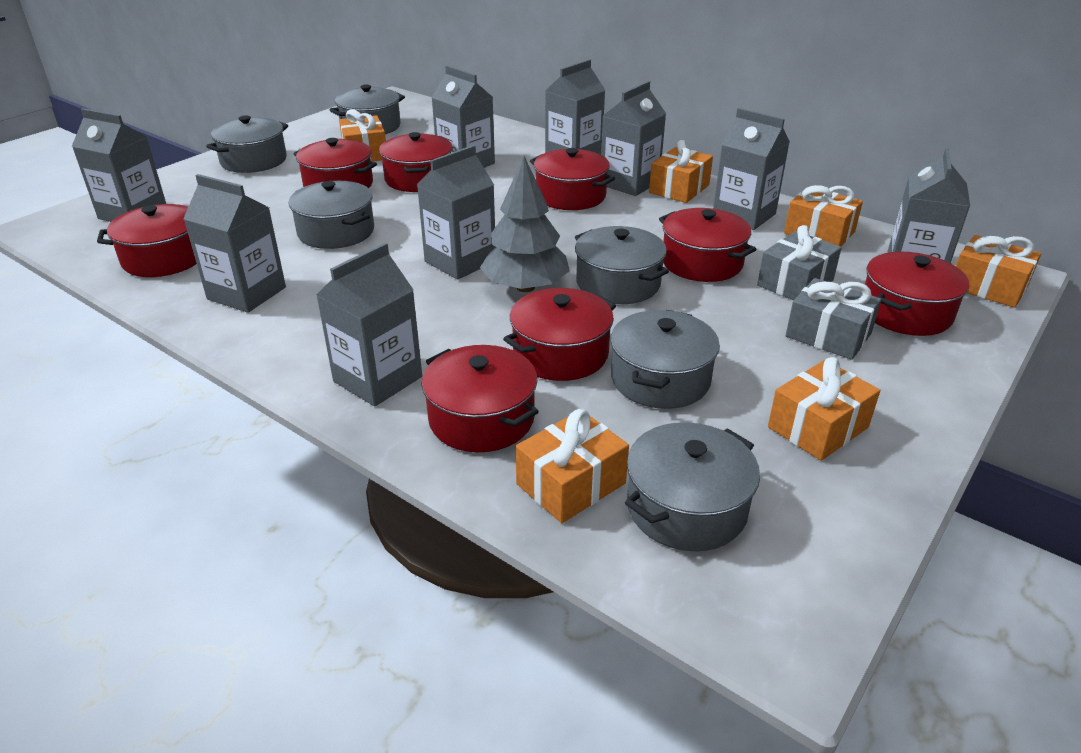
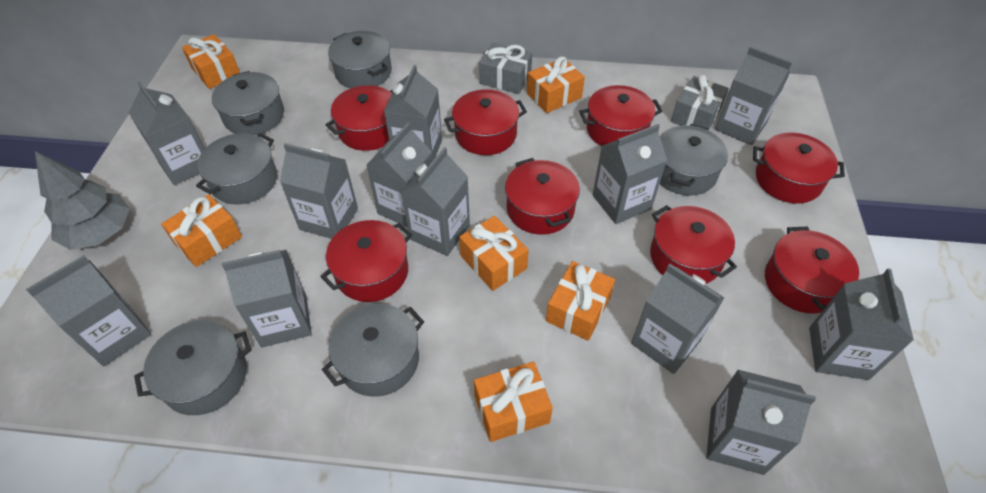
grey carton: [72,108,166,222] [183,174,286,313] [316,243,422,406] [417,145,495,279] [432,65,495,168] [545,59,605,155] [601,81,666,196] [713,108,790,230] [887,148,970,263] = 9 -> [26,255,151,366] [128,81,205,186] [222,249,312,348] [280,143,358,239] [366,122,432,227] [384,65,442,158] [401,147,470,256] [593,124,667,224] [631,264,724,374] [706,369,816,475] [715,47,792,145] [809,268,914,380] = 12

